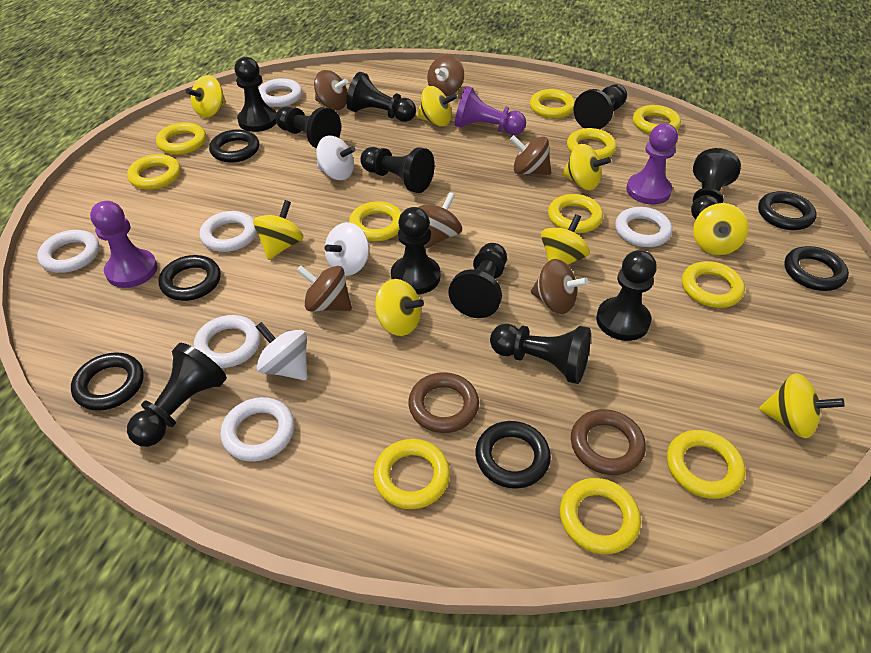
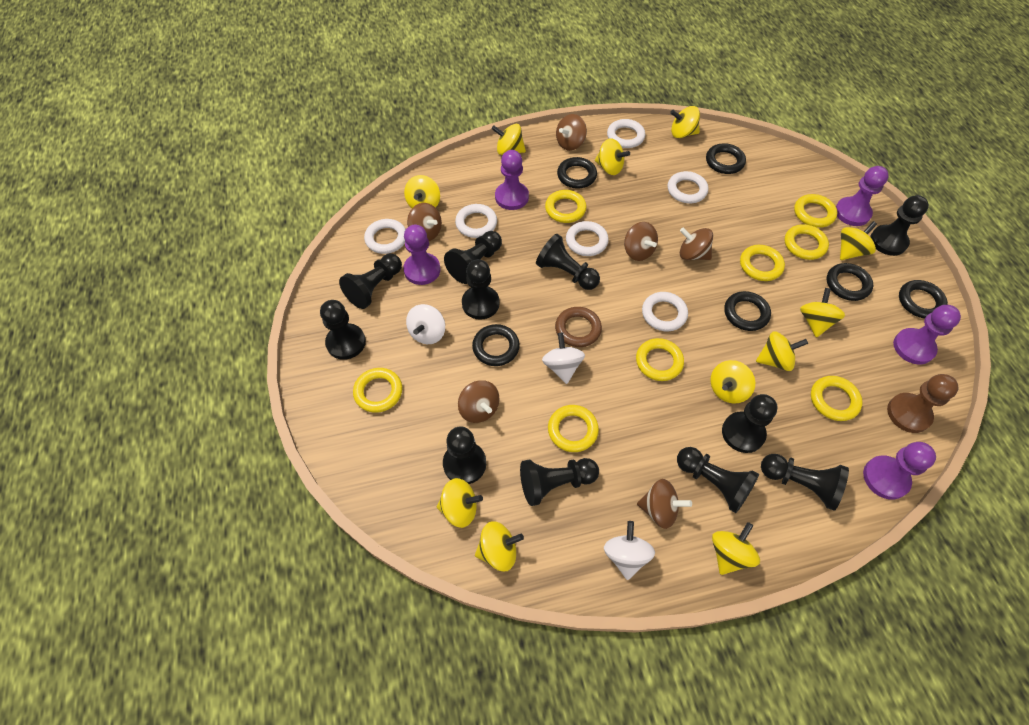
brown pawn: none = 0 -> [887,374,959,433] = 1
brown ring: [408,372,479,433] [571,409,646,475] = 2 -> [555,307,602,347] = 1
purple pawn: [90,201,157,288] [455,86,526,135] [626,123,678,205] = 3 -> [403,225,441,285] [495,150,529,210] [836,166,889,226] [863,442,936,500] [893,305,961,364] = 5
yellow ring: [127,154,181,190] [156,122,206,155] [349,201,402,241] [373,439,450,509] [530,89,575,118] [548,194,603,233] [560,478,641,554] [567,128,617,159] [633,105,681,134] [667,430,746,499] [682,261,745,308] = 11 -> [353,368,402,413] [545,190,587,223] [548,405,599,452] [636,338,684,381] [740,245,785,281] [784,224,829,260] [794,194,838,228] [811,376,863,421] = 8
yellow spinning top: [186,75,226,118] [253,200,304,260] [375,279,424,336] [417,86,457,126] [541,214,590,265] [562,144,611,190] [693,203,749,255] [759,373,845,439] = 8 -> [404,175,440,208] [437,478,483,528] [475,521,524,572] [492,124,526,155] [595,138,630,175] [670,106,700,138] [710,360,755,404] [712,522,760,575] [756,331,808,371] [800,288,845,338] [840,221,877,260] = 11

